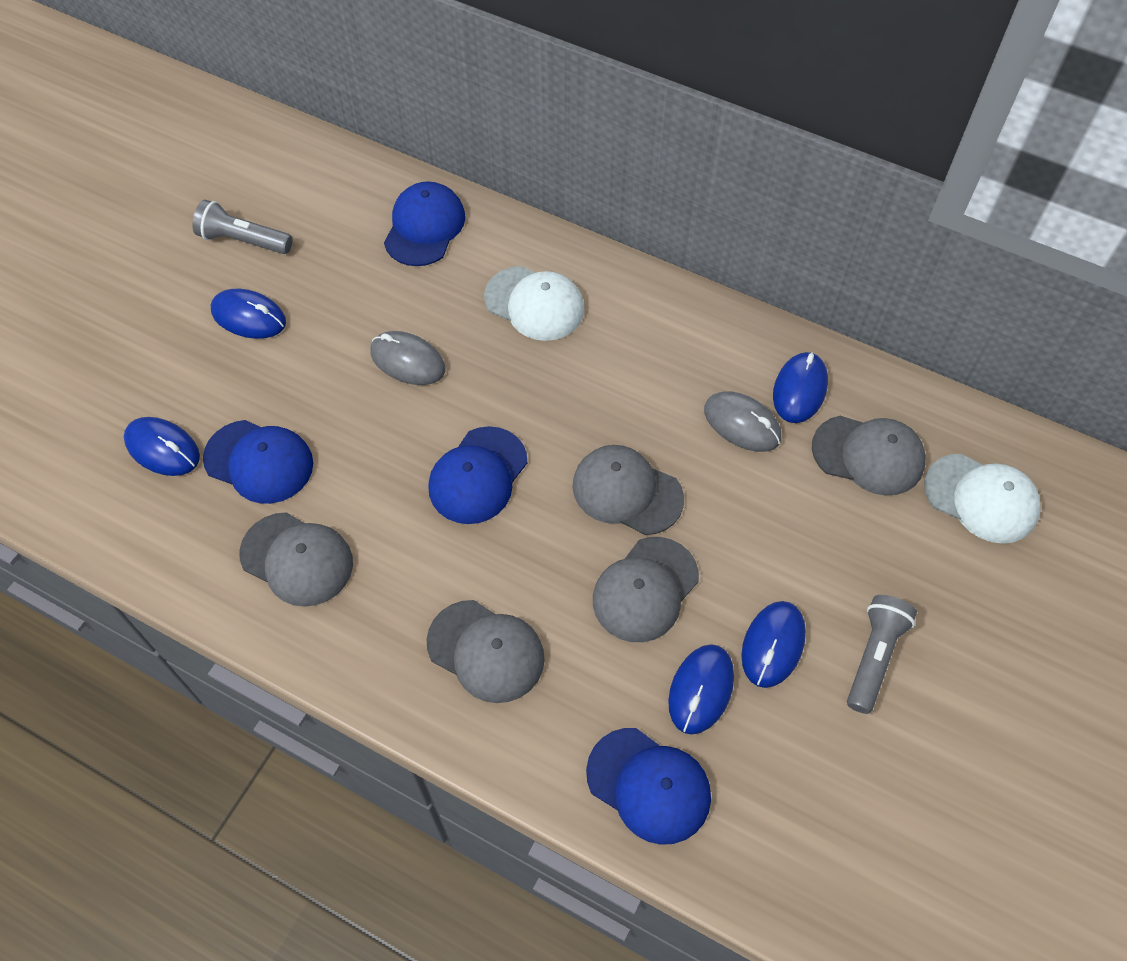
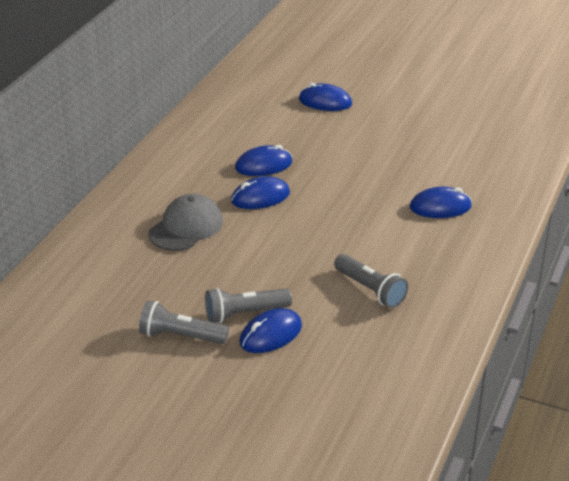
blue cap: [203,420,313,504] [384,181,465,266] [428,426,527,524] [586,728,711,845] = 4 -> none = 0
grey cap: [239,512,353,607] [426,600,545,703] [572,445,684,535] [593,537,699,642] [812,416,926,496] = 5 -> [148,194,223,251] = 1
grey flashlight: [192,200,293,254] [847,595,917,714] = 2 -> [139,301,229,344] [205,288,292,324] [334,254,408,308] = 3
grey mouse: [370,331,445,385] [704,391,781,452] = 2 -> none = 0
white cap: [484,266,584,341] [924,454,1041,544] = 2 -> none = 0

